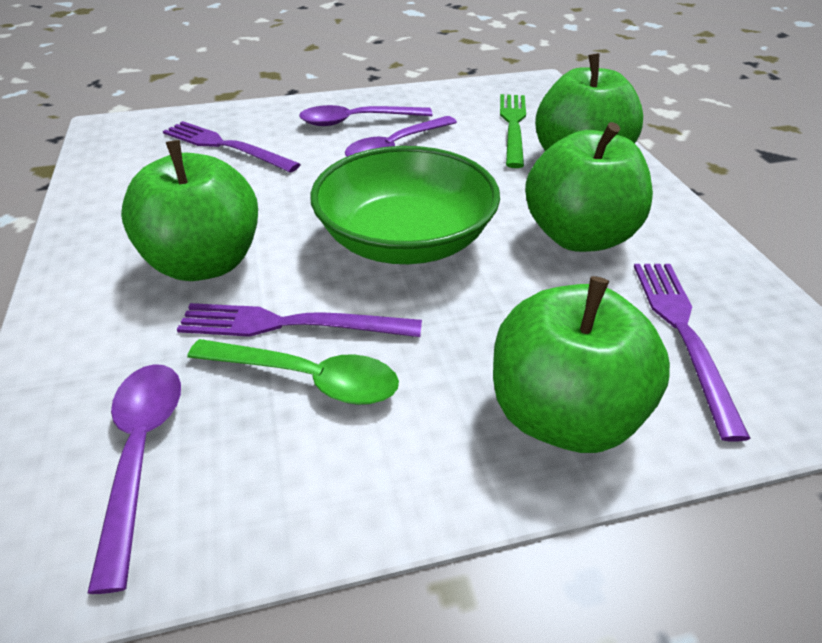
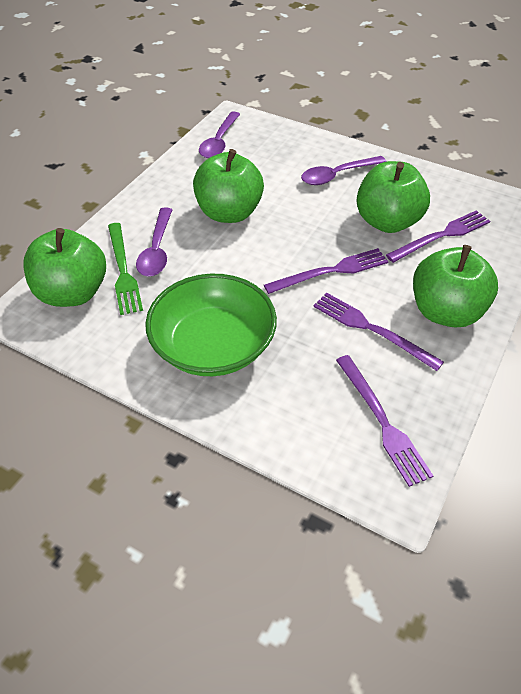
green spoon: [187,339,399,405] = 1 -> none = 0
purple fork: [163,121,301,173] [177,303,422,337] [634,264,751,442] = 3 -> [264,248,389,294] [313,293,444,371] [336,355,433,487] [386,210,490,263] = 4

